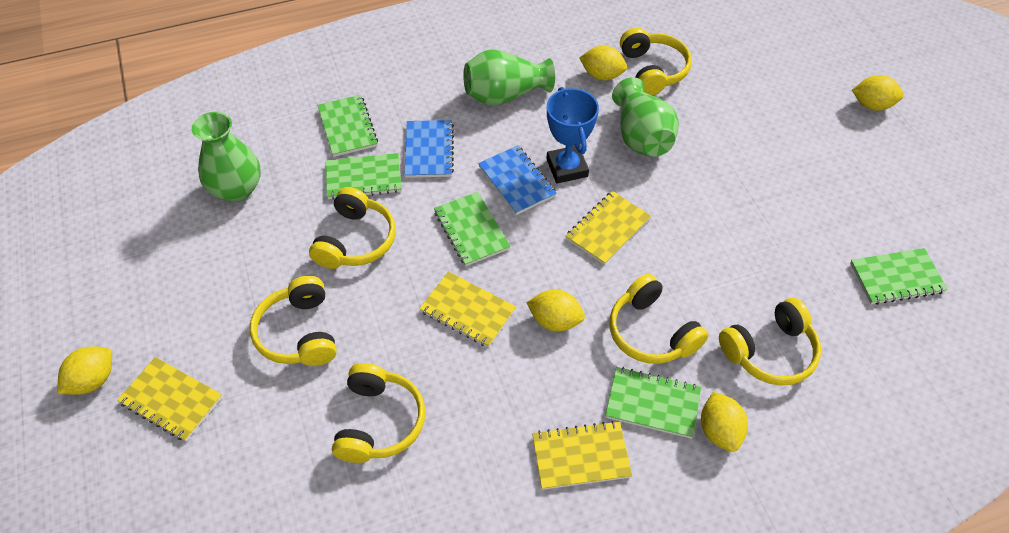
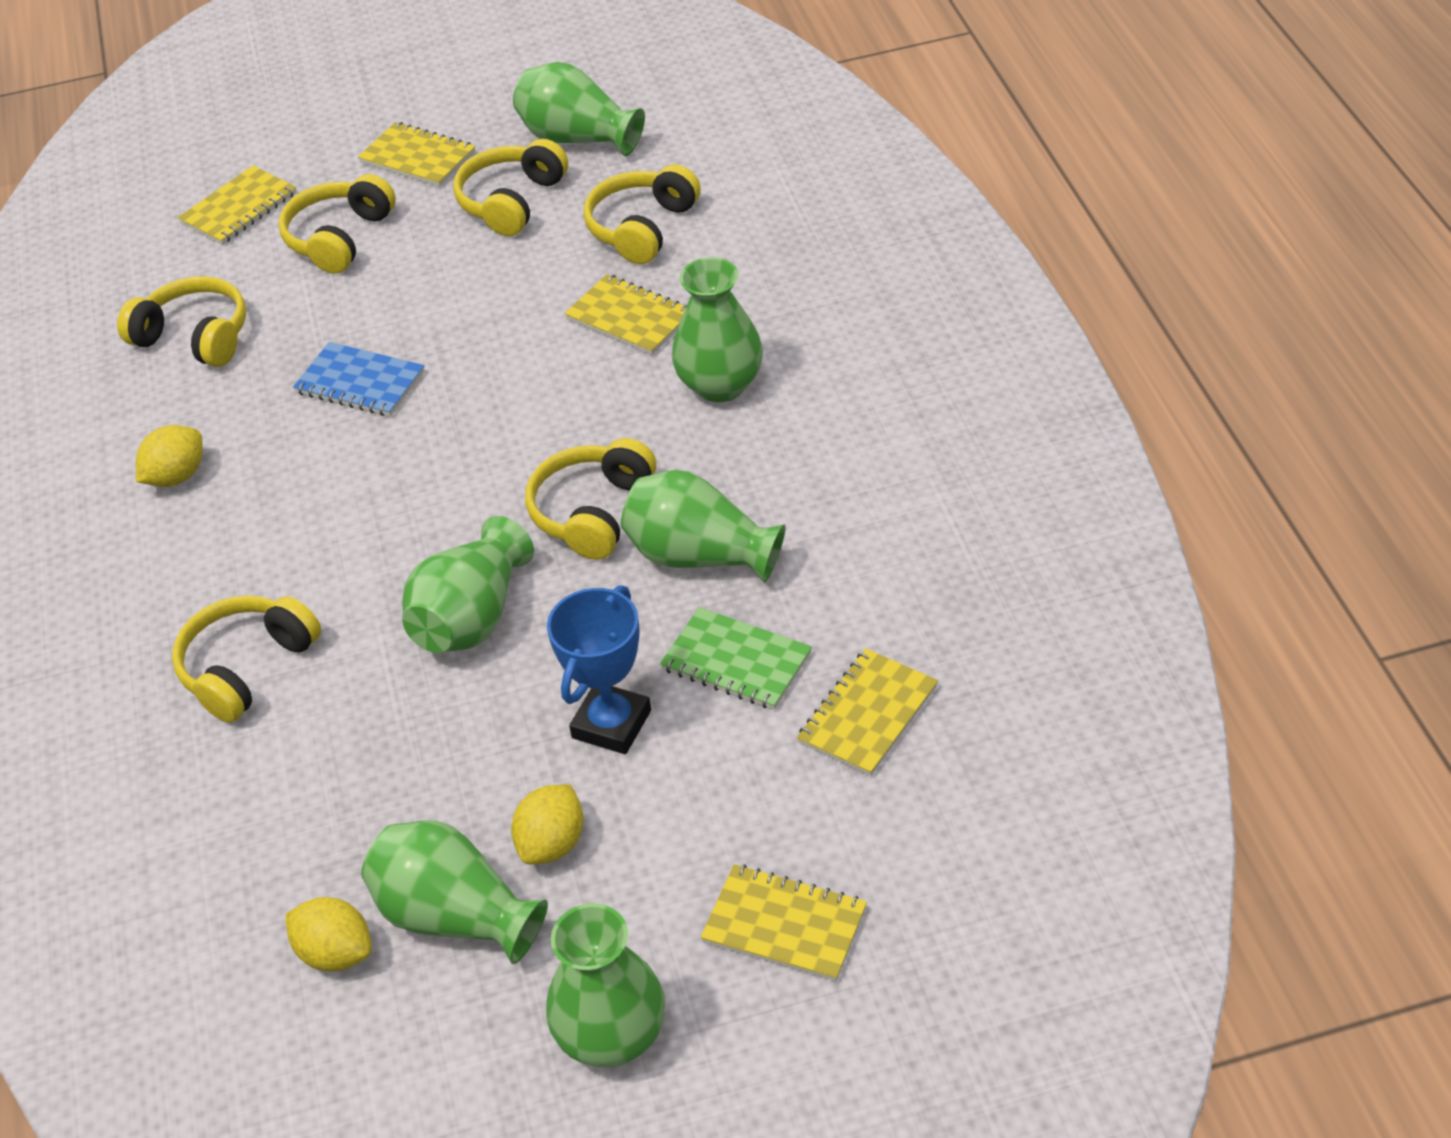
blue notebook: [404,120,454,178] [478,145,557,215] = 2 -> [293,342,425,416] = 1
green notebook: [318,95,378,157] [326,153,402,200] [434,192,511,266] [605,367,701,439] [850,248,948,305] = 5 -> [660,607,812,710] = 1
green vase: [192,112,261,202] [463,49,555,106] [612,77,679,156] = 3 -> [361,820,548,964] [402,516,534,653] [513,62,645,156] [546,903,665,1067] [621,470,786,583] [672,257,763,403] = 6
yellow lemon: [57,347,112,395] [526,290,585,331] [579,46,627,80] [701,392,748,452] [852,75,904,111] = 5 -> [136,425,203,487] [285,897,372,971] [511,784,583,865] = 3
yellow notebook: [117,357,222,441] [419,271,516,348] [532,421,632,490] [566,191,651,265] = 4 -> [178,166,297,245] [358,122,476,187] [564,274,687,355] [700,864,867,981] [797,649,938,776] = 5

